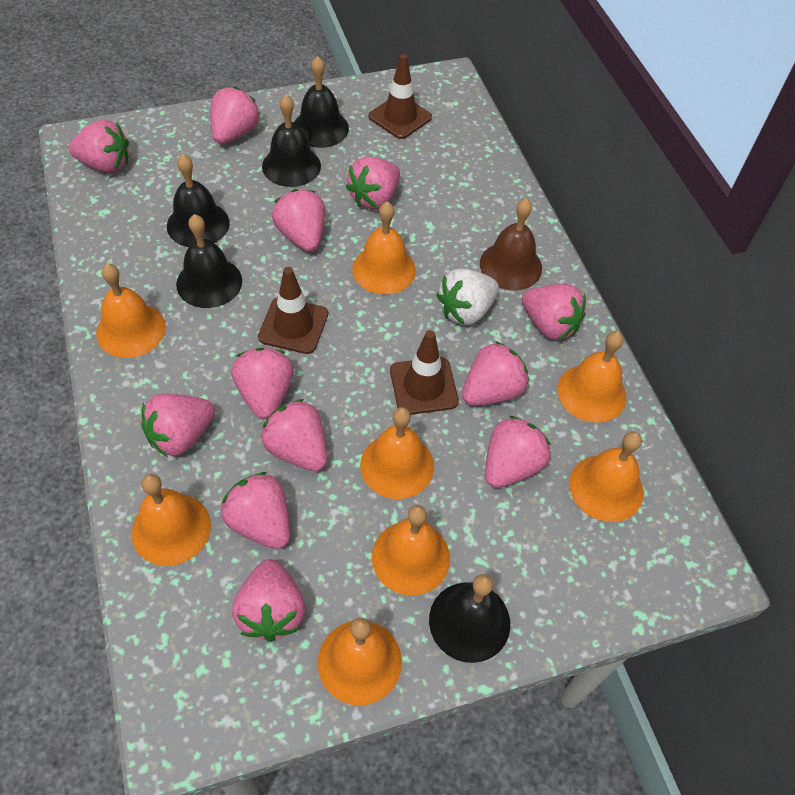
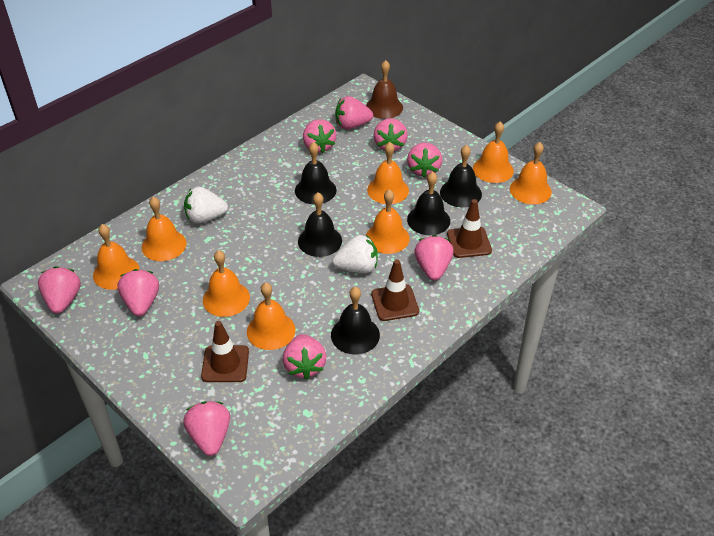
pink strawberry: [68,119,129,173] [141,394,215,457] [210,87,260,144] [221,472,290,549] [232,348,294,419] [232,559,305,642] [261,399,327,471] [272,189,325,252] [346,157,400,209] [462,341,528,406] [485,416,551,488] [522,284,586,340] = 12 -> [38,266,81,314] [118,269,159,316] [183,401,230,456] [283,334,327,380] [303,119,336,153] [335,96,373,130] [374,118,408,151] [407,142,442,178] [414,235,454,281] = 9
white strawberry: [436,268,499,325] = 1 -> [184,186,228,224] [332,235,378,273] = 2

